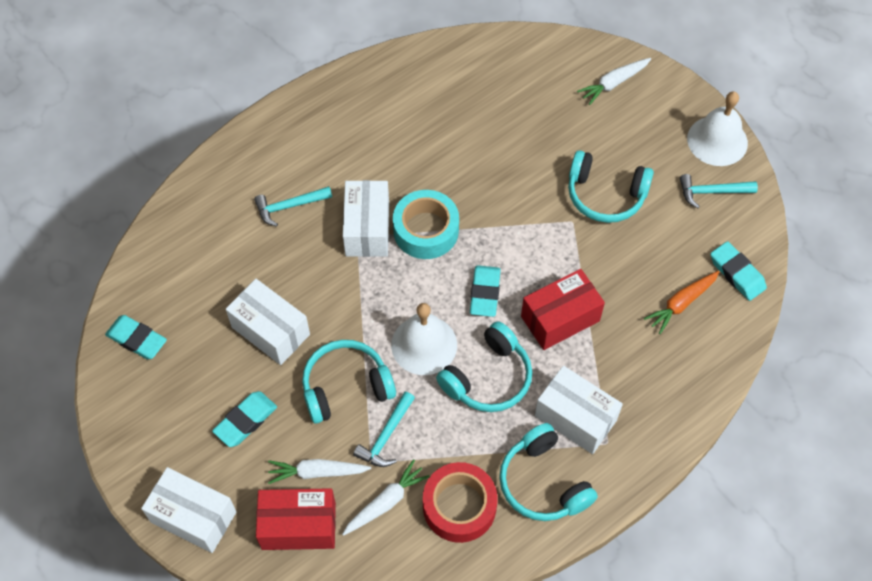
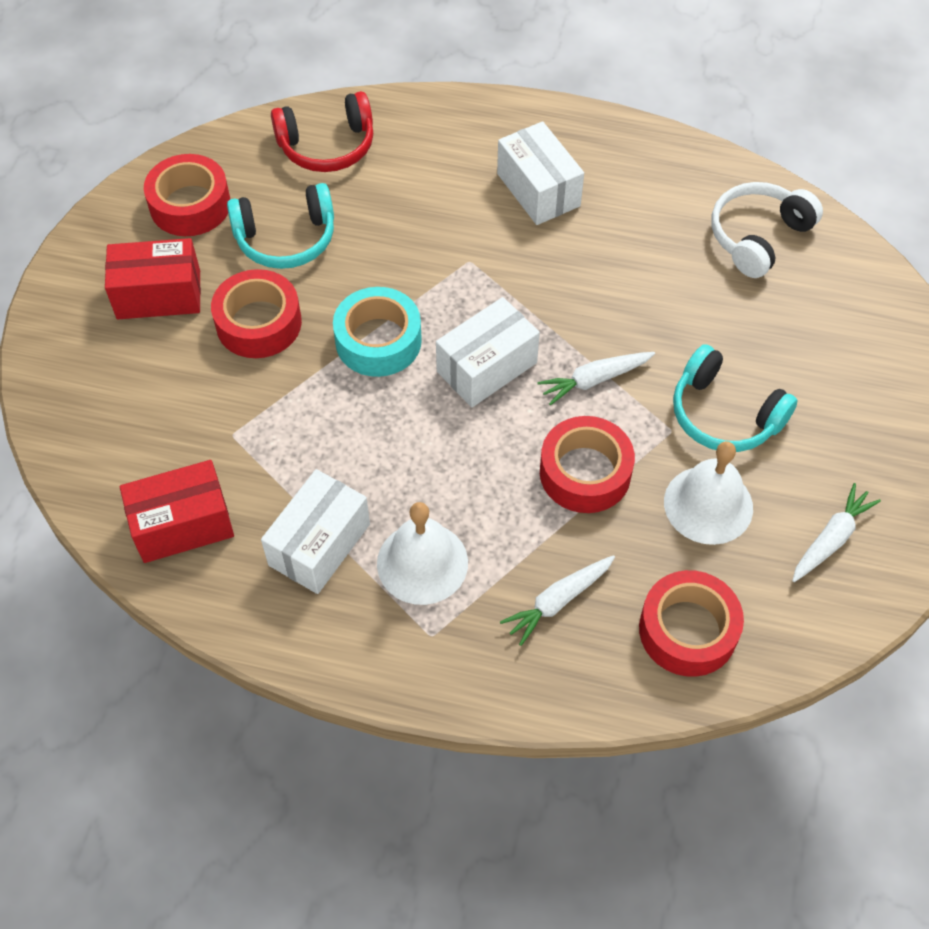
orange carrot: [644,271,719,334] = 1 -> none = 0
red headphones: none = 0 -> [271,91,373,172] = 1
red tape: [423,462,498,543] = 1 -> [144,154,230,236] [211,269,302,358] [540,416,635,513] [639,570,744,677] = 4
turquoise eraser: [105,315,167,359] [212,391,277,447] [470,265,501,317] [711,241,767,301] = 4 -> none = 0
turquoise hammer: [254,186,332,227] [353,392,415,467] [680,174,758,208] = 3 -> none = 0
turquoise headphones: [302,340,396,424] [436,321,532,412] [499,423,598,521] [568,150,654,223] = 4 -> [227,183,334,269] [673,344,798,452] = 2
white box: [141,467,236,553] [226,279,310,365] [343,180,389,257] [535,366,623,454] = 4 -> [261,469,370,594] [436,297,540,407] [497,121,584,225] = 3
white headphones: none = 0 -> [712,182,823,278] = 1

